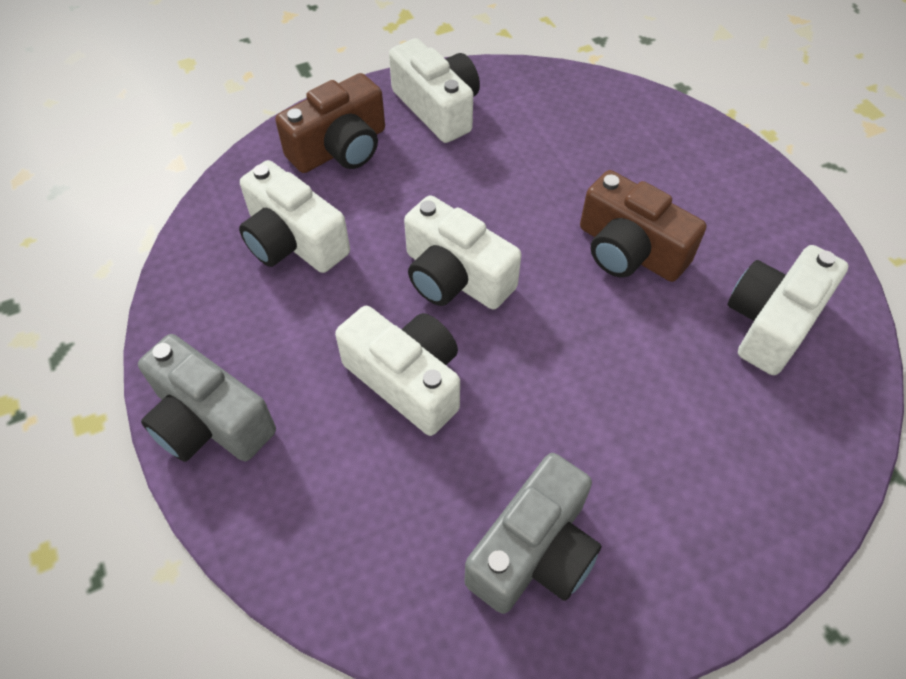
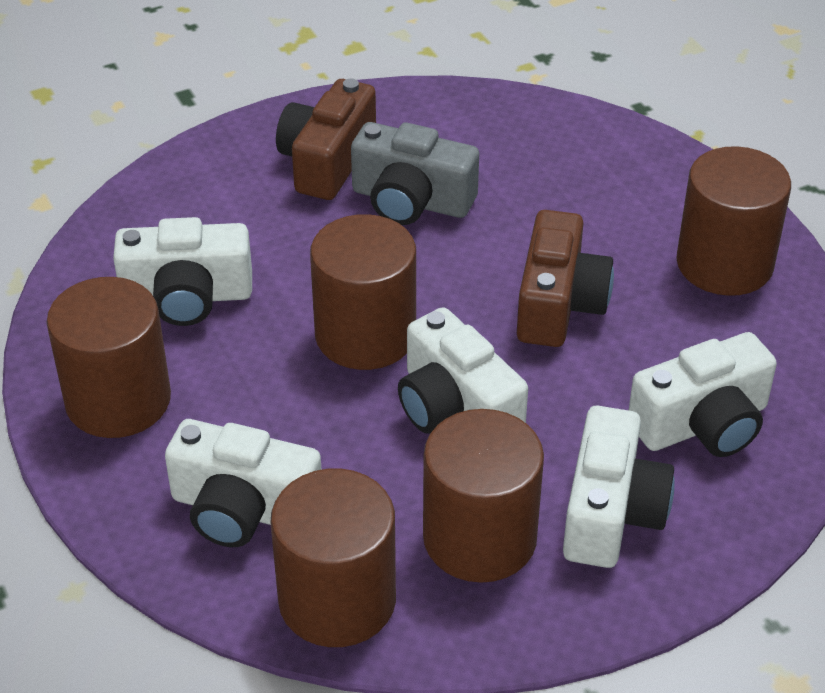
brown cylinder: none = 0 -> [47,277,171,438] [270,469,396,647] [310,214,416,370] [423,409,544,583] [676,146,791,296] = 5
grey camera: [138,334,276,462] [465,453,602,614] = 2 -> [351,122,479,225] = 1

